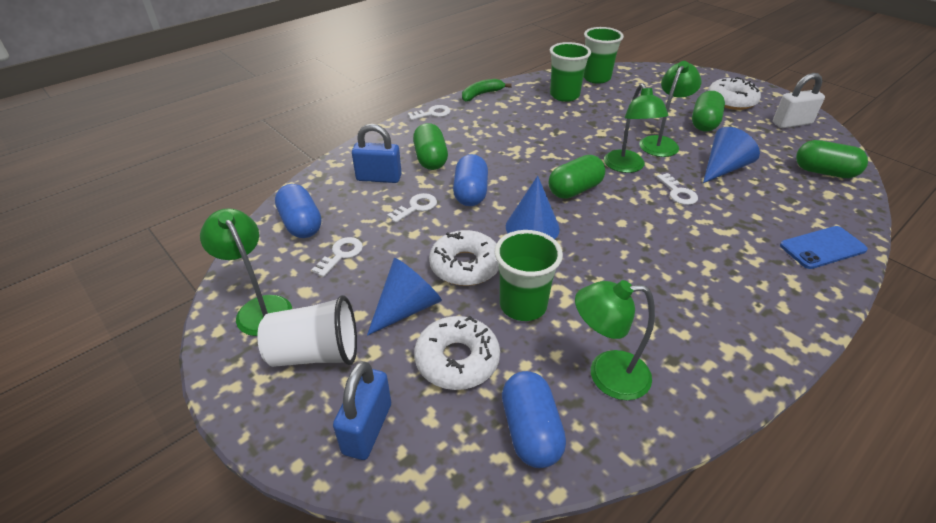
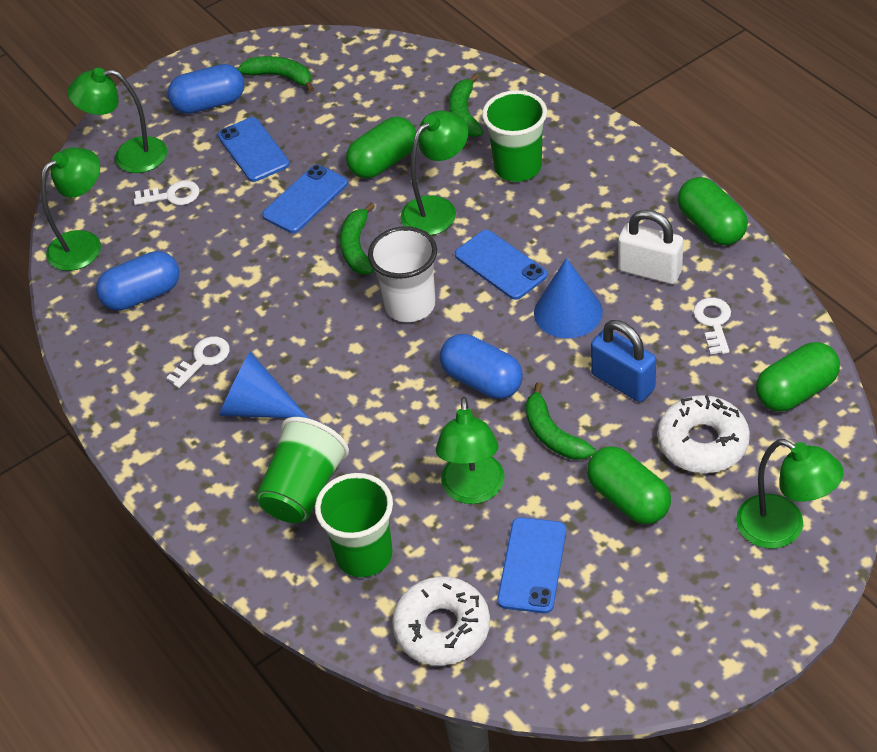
blue cone: [367,258,442,336] [506,176,560,239] [703,127,760,183] = 3 -> [219,352,309,419] [534,258,603,338] = 2
blue padlock: [333,361,391,460] [352,124,402,183] = 2 -> [591,320,656,402] = 1
blue phone: [780,226,868,269] = 1 -> [218,117,290,182] [262,165,348,233] [455,230,547,300] [497,517,566,613] = 4
green banana: [462,79,512,102] = 1 -> [238,56,314,92] [340,202,375,274] [449,73,484,137] [526,382,595,460] = 4
green lamp: [200,208,292,336] [575,280,655,400] [604,83,668,173] [640,61,702,157] = 4 -> [41,147,101,271] [68,68,167,173] [401,110,468,235] [436,397,505,504] [736,439,844,549] = 5
white donut: [414,316,500,390] [429,230,499,286] [708,77,761,110] = 3 -> [392,577,490,665] [657,395,750,473] = 2
white key: [311,237,363,277] [387,193,437,223] [408,105,451,120] [657,173,698,205] = 4 -> [134,180,200,205] [166,336,230,388] [693,298,731,354] = 3

